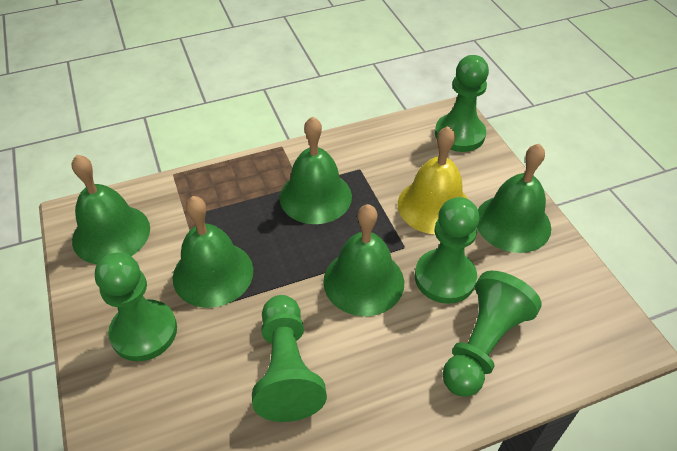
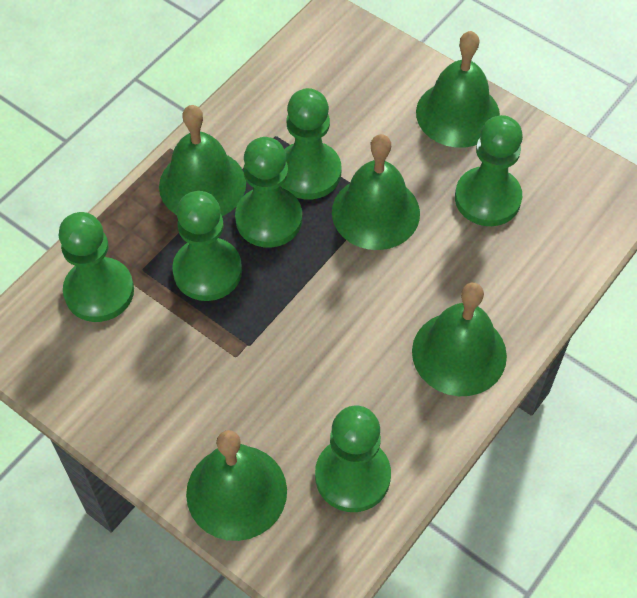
green pawn: [95,253,177,361] [252,295,327,422] [415,197,479,304] [435,55,489,152] [443,271,542,397] = 5 -> [59,212,134,322] [172,191,242,301] [235,137,302,248] [281,88,341,200] [315,405,391,512] [455,115,523,226] = 6
yellow bell: [398,126,468,234] = 1 -> none = 0

